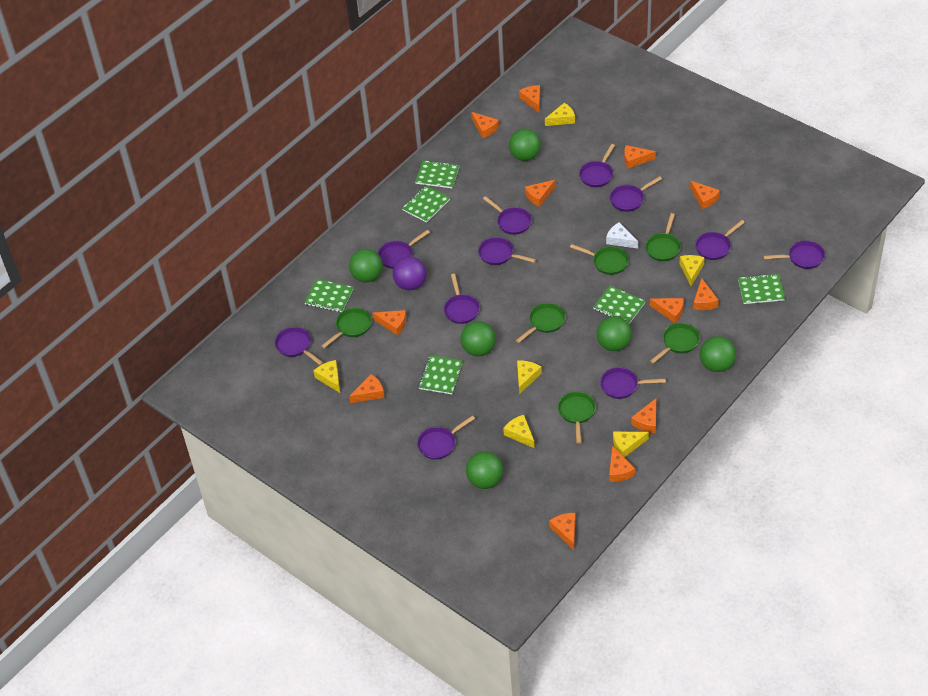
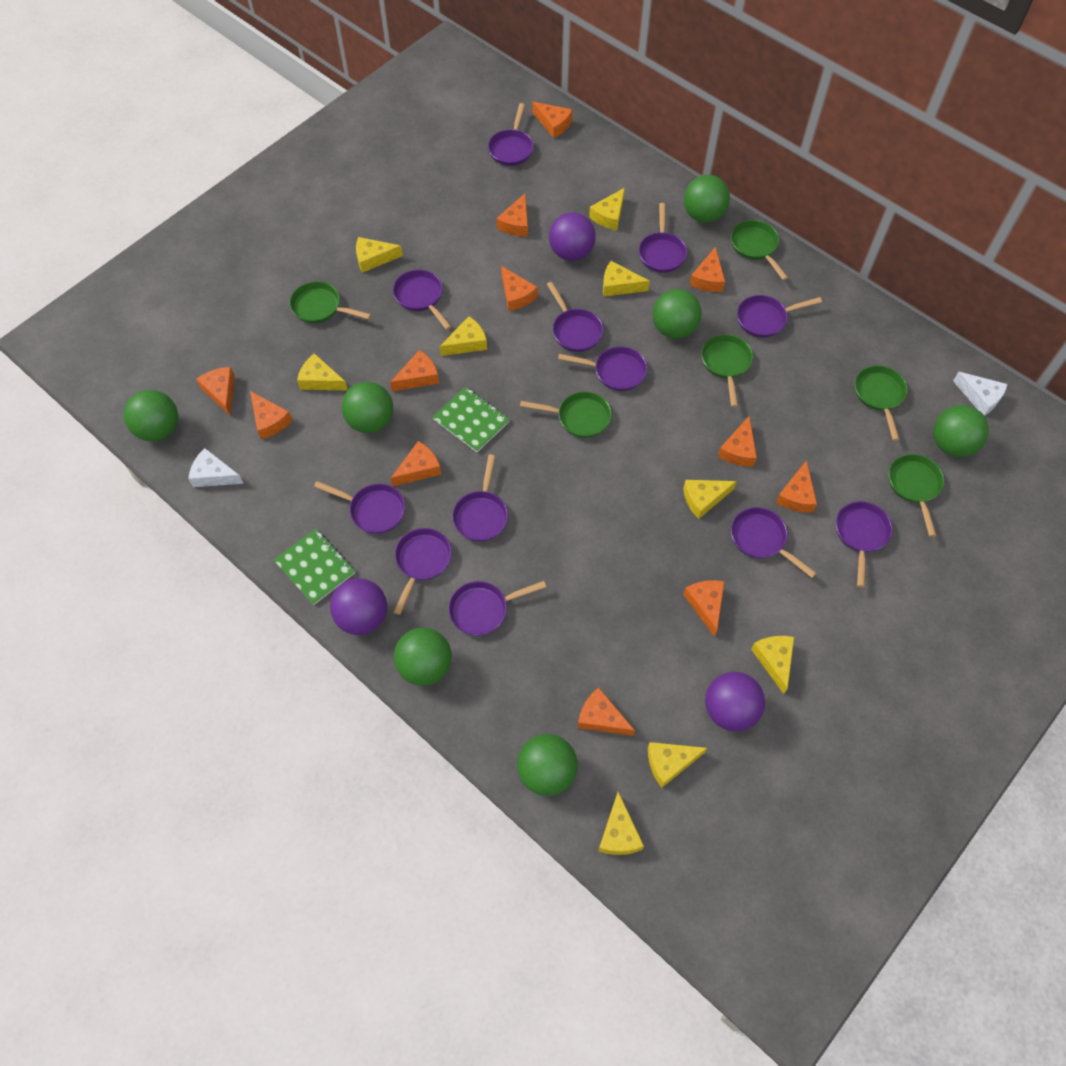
green ball: [349,249,383,282] [461,321,496,356] [466,451,503,489] [509,129,541,161] [597,316,632,351] [700,336,736,372] = 6 -> [124,390,178,441] [342,382,393,433] [394,628,452,686] [517,734,578,796] [652,289,702,339] [684,175,730,223] [933,405,989,457] = 7
green notebook: [304,279,354,312] [402,185,450,223] [415,160,460,188] [419,355,463,394] [593,286,646,324] [738,273,785,304] = 6 -> [274,528,355,605] [433,386,510,452] = 2
purple ball: [393,257,426,290] = 1 -> [330,578,387,635] [549,212,596,261] [705,672,765,732] = 3
purple pan: [275,327,323,365] [378,230,430,269] [417,415,475,460] [444,274,480,324] [478,237,536,265] [483,196,532,235] [579,144,615,187] [600,367,666,399] [610,176,662,212] [695,220,745,260] [763,240,825,269] = 11 -> [314,481,405,534] [393,270,452,330] [394,528,452,615] [448,581,546,636] [452,454,508,542] [488,103,534,166] [547,282,603,352] [558,346,647,391] [638,203,687,273] [731,507,817,578] [737,295,822,338] [836,501,892,588] = 12
white cheese: [606,222,638,249] = 1 -> [188,448,244,487] [953,372,1008,416] = 2
yellow cheese: [313,360,340,393] [503,415,535,448] [517,361,542,394] [545,103,575,126] [613,431,649,457] [679,255,705,286] = 6 -> [297,353,348,390] [356,237,403,273] [439,316,487,356] [589,188,625,230] [598,792,644,855] [603,261,650,296] [648,742,707,788] [683,480,737,519] [751,636,794,694] = 9

